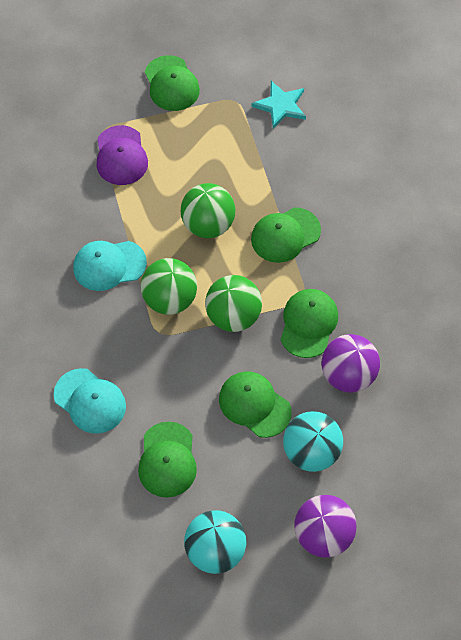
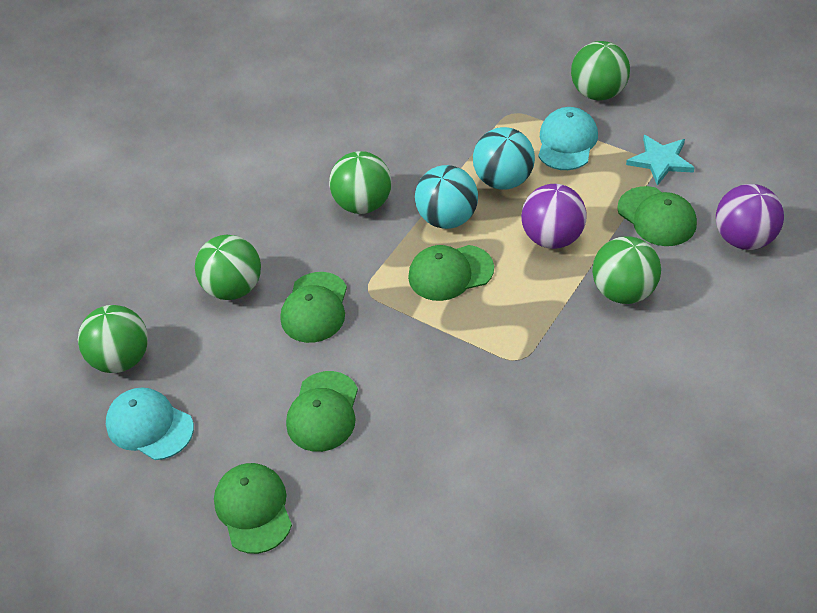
green ball: [141,258,197,315] [181,183,235,238] [205,275,262,332] = 3 -> [78,305,148,373] [195,235,261,300] [329,151,391,214] [571,41,630,100] [592,236,661,304] = 5
purple cap: [97,125,148,185] = 1 -> none = 0

